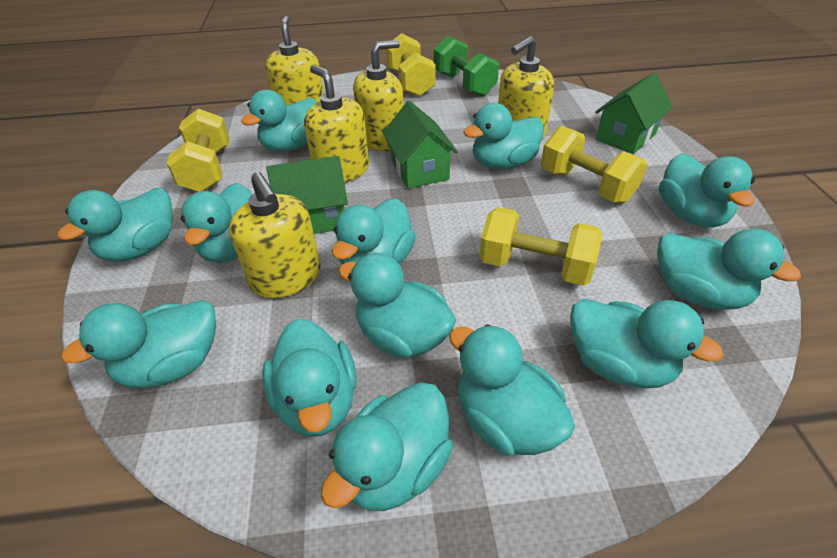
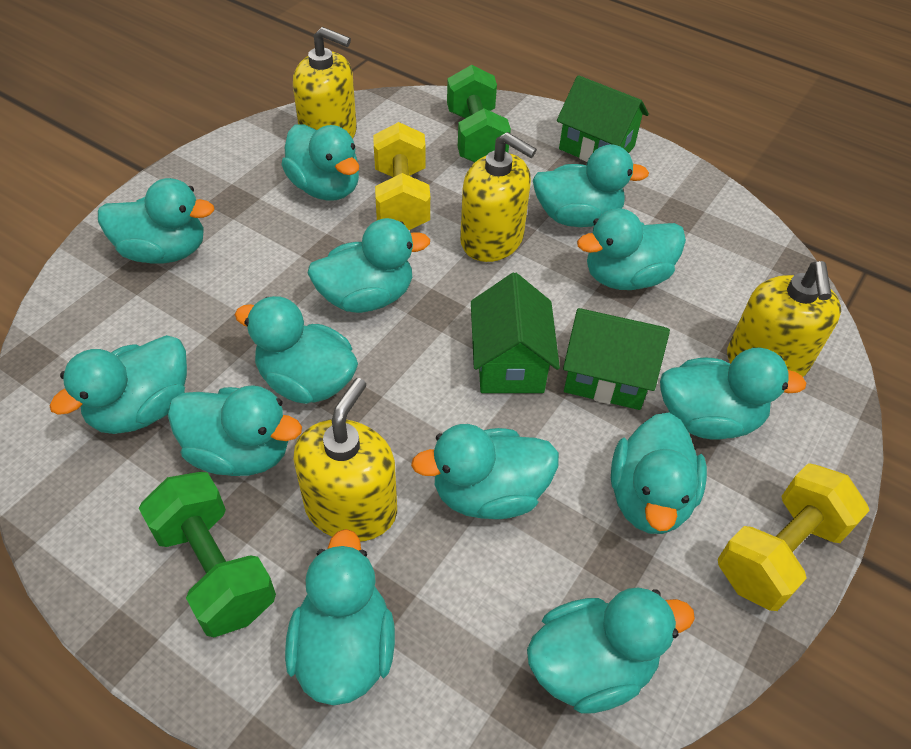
green dumbbell: [434,36,499,96] = 1 -> [139,472,276,637] [447,65,511,162] = 2
yellow dumbbell: [166,108,230,192] [386,33,436,97] [480,207,602,286] [541,126,647,203] = 4 -> [373,122,430,230] [718,463,870,611] = 2
yellow soap dispenser: [229,172,321,298] [265,16,324,105] [304,65,369,183] [353,40,404,151] [498,36,554,139] = 5 -> [293,27,357,138] [293,378,397,542] [460,132,537,262] [727,261,841,377] = 4

